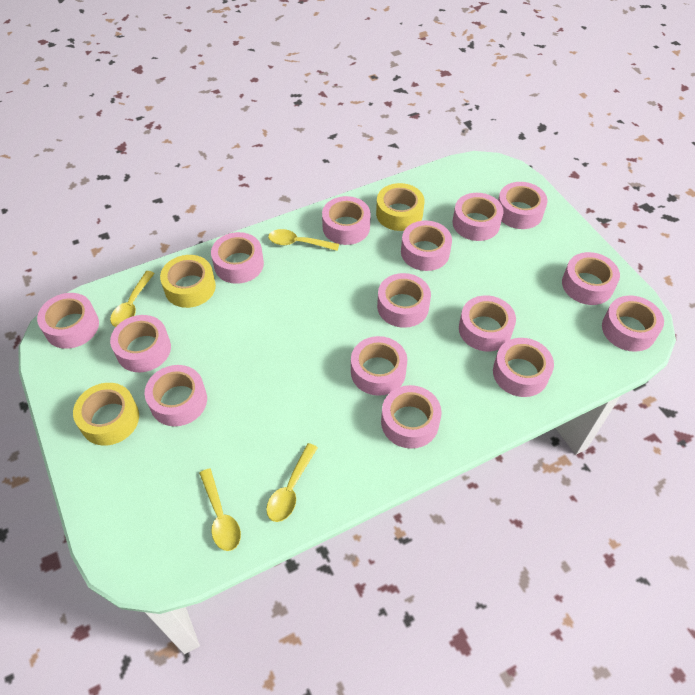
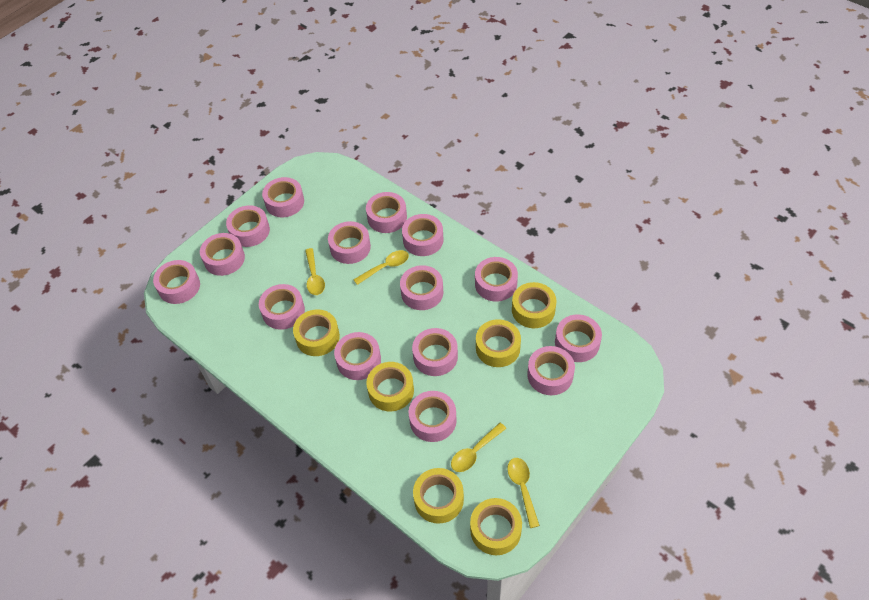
yellow tape: [73,383,139,445] [160,255,216,308] [376,183,425,231] = 3 -> [293,309,340,356] [366,362,414,411] [413,468,464,524] [470,498,522,555] [476,319,521,367] [512,282,557,328] = 6

